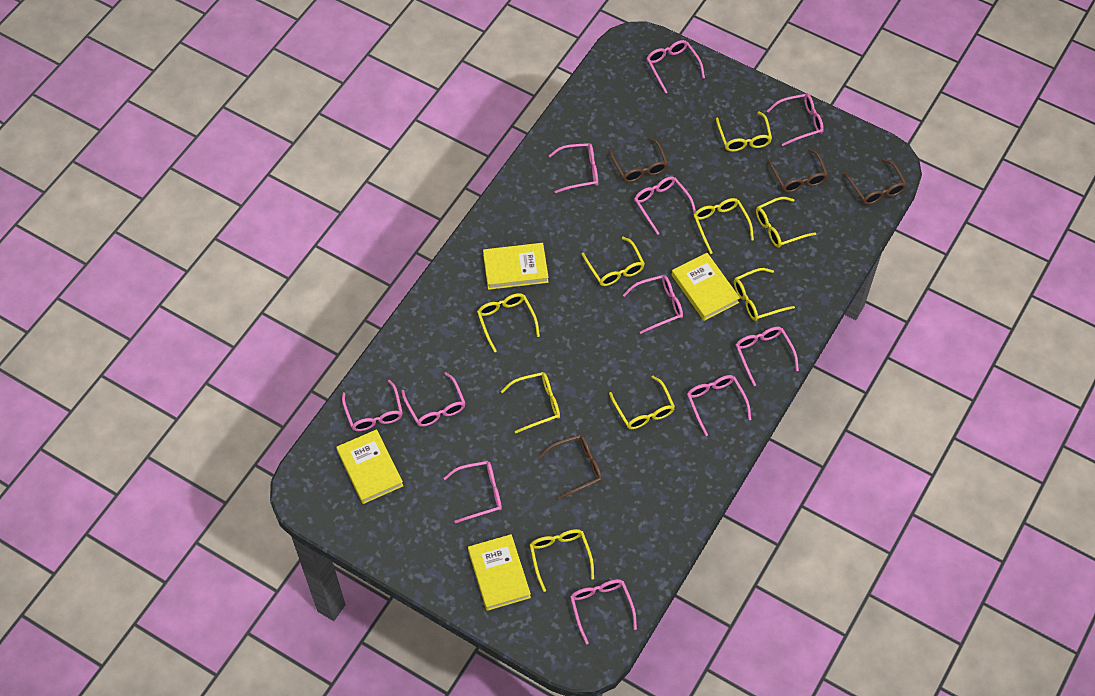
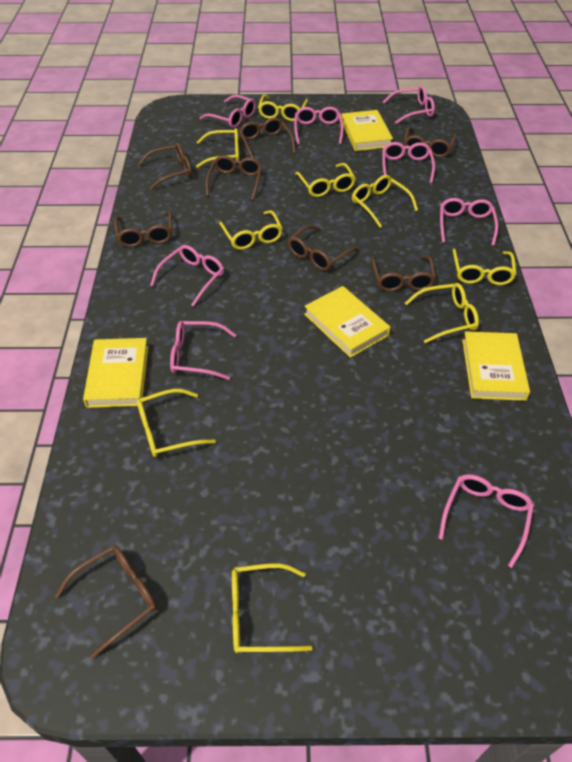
brown glasses: [538,435,602,500] [609,138,668,182] [767,148,828,193] [843,159,907,205] = 4 -> [55,546,157,659] [114,211,172,247] [138,143,192,190] [206,155,262,200] [239,118,296,159] [288,225,359,271] [371,255,436,291] [404,127,456,157] = 8
pink glasses: [342,380,403,431] [401,372,465,427] [444,461,502,524] [548,143,598,193] [570,579,637,644] [623,275,683,334] [634,176,696,235] [646,40,705,94] [687,375,751,436] [736,327,799,386] [767,94,824,146] = 11 -> [150,245,224,307] [170,321,236,380] [200,95,256,128] [294,107,344,145] [382,142,435,183] [383,86,435,124] [438,474,534,568] [440,198,498,246] = 8

